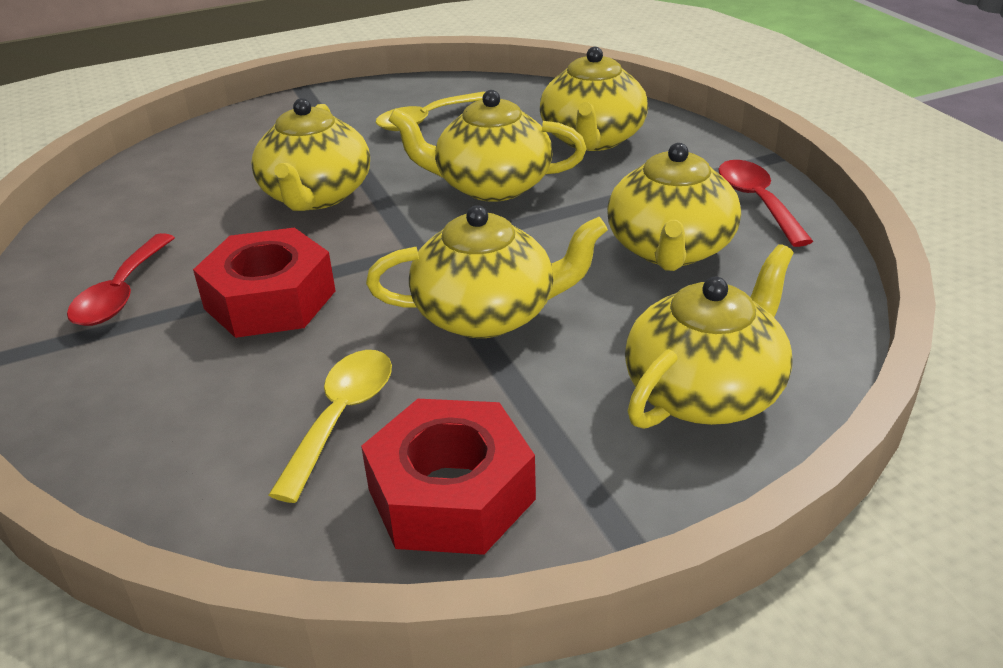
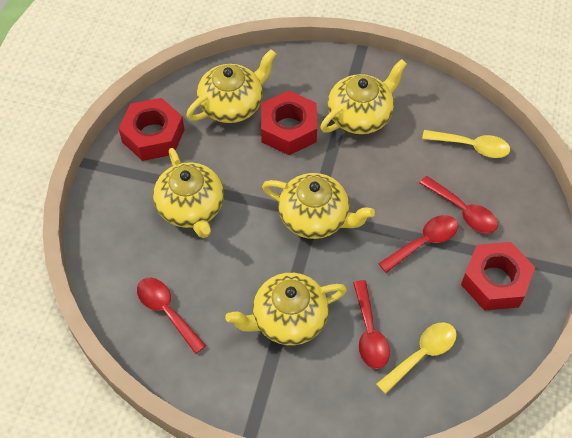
red nut: [193,227,335,338] [361,399,536,555] = 2 -> [118,98,184,161] [261,91,317,155] [461,242,535,311] = 3
red spoon: [67,233,175,326] [718,160,813,247] = 2 -> [137,278,206,354] [353,280,390,369] [378,215,458,273] [420,176,498,234] = 4
yellow teapot: [251,98,370,211] [366,205,608,338] [388,90,586,202] [540,47,648,151] [607,143,741,271] [625,244,794,429] = 6 -> [153,148,224,238] [186,49,276,123] [225,273,347,345] [262,173,375,239] [320,59,407,134] = 5

